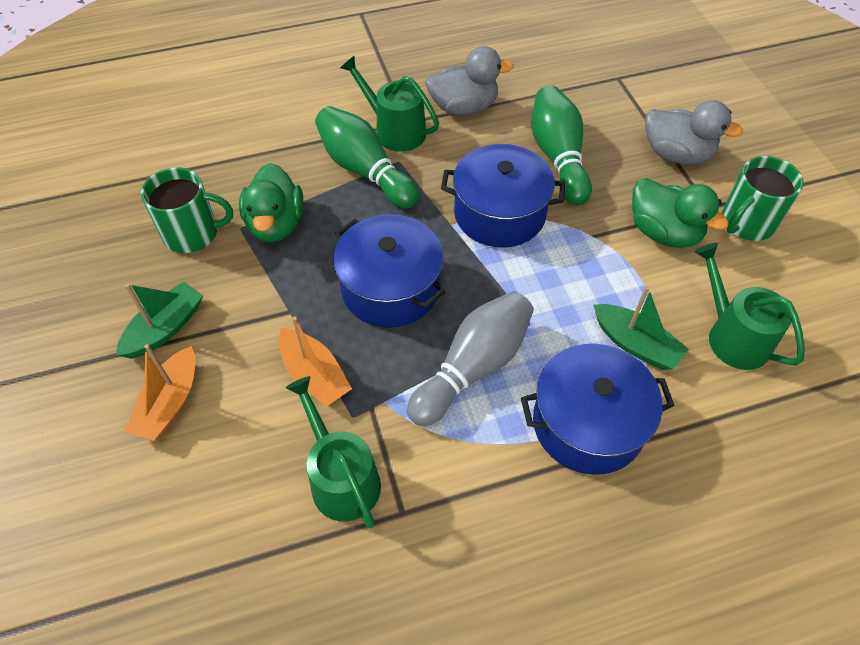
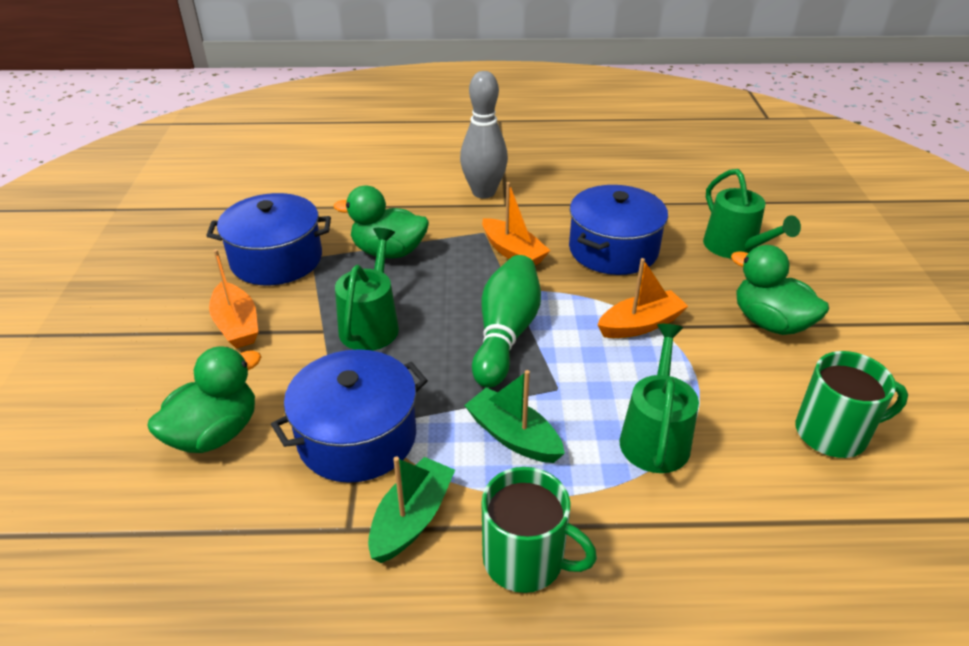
green bowling pin: [315,106,419,208] [532,85,592,205] = 2 -> [472,255,541,388] = 1
green duck: [239,163,304,242] [632,178,729,248] = 2 -> [147,347,261,453] [334,186,429,258] [731,245,829,335] = 3
grey duck: [425,46,514,115] [645,100,743,165] = 2 -> none = 0
orange boat: [125,344,195,441] [278,317,352,407] = 2 -> [209,249,258,348] [482,182,551,265] [598,258,688,338] = 3

